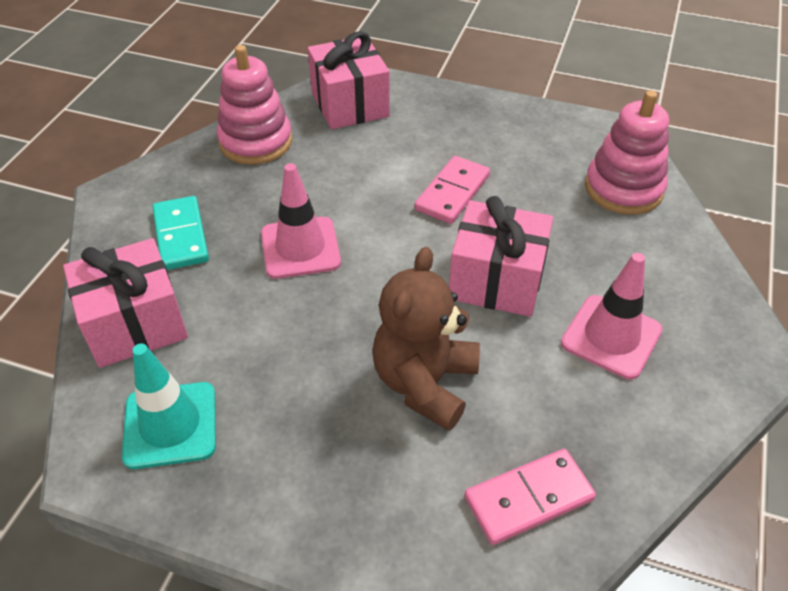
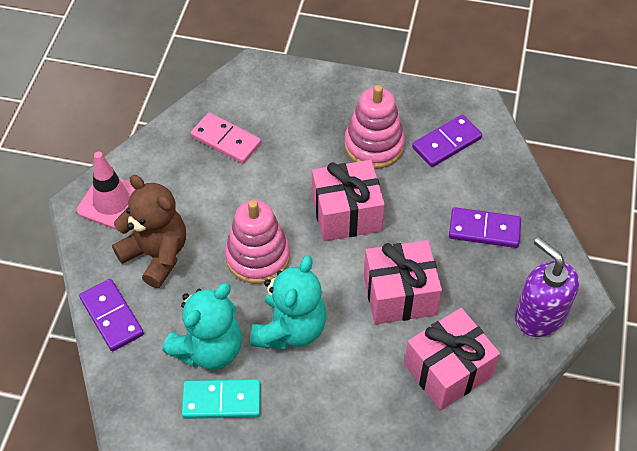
pink domino: [415,156,490,224] [464,449,596,545] = 2 -> [190,112,261,164] = 1
pink traffic cone: [261,163,341,279] [561,253,663,379] = 2 -> [77,152,135,230] = 1
purple domino: none = 0 -> [79,279,144,351] [412,115,482,167] [449,207,521,248] = 3
purple soap dispenser: none = 0 -> [515,237,579,337] = 1
turquoise teddy bear: none = 0 -> [162,283,242,370] [251,256,327,350] = 2
turquoise traffic cone: [122,344,216,469] = 1 -> none = 0

